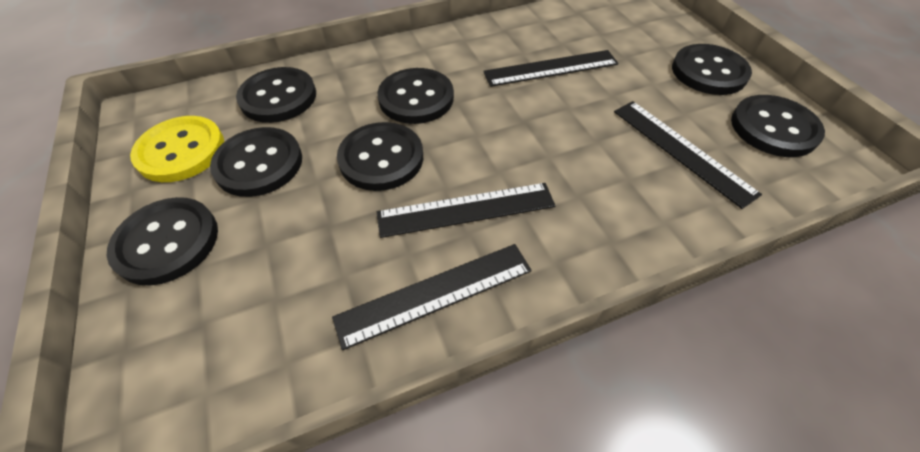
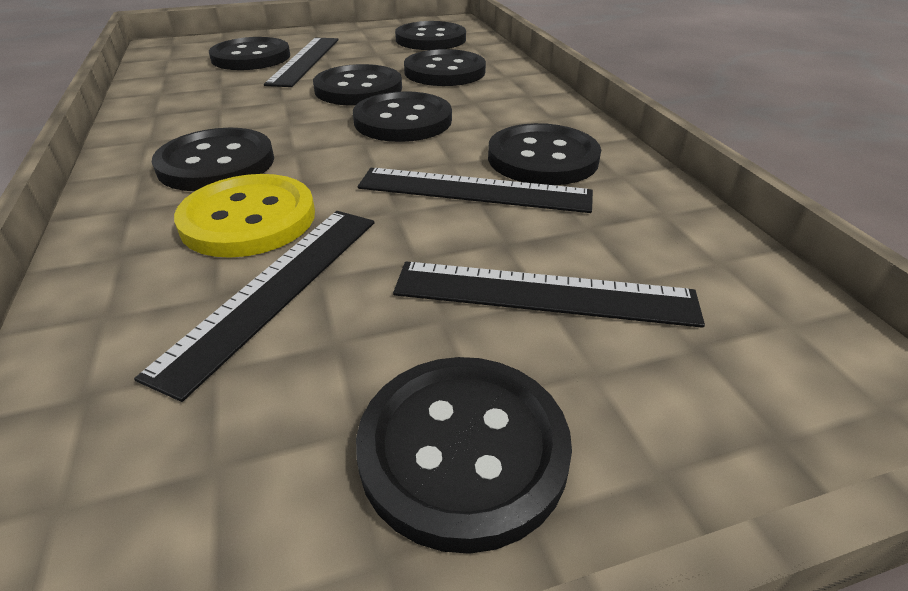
black button: [107,197,218,286] [210,127,302,197] [236,67,316,123] [337,122,423,191] [378,68,454,124] [672,44,752,95] [731,95,825,157] = 7 -> [152,128,274,191] [209,37,290,70] [313,64,402,106] [353,91,452,142] [356,357,572,554] [395,21,466,50] [404,49,486,86] [488,123,601,185] = 8

